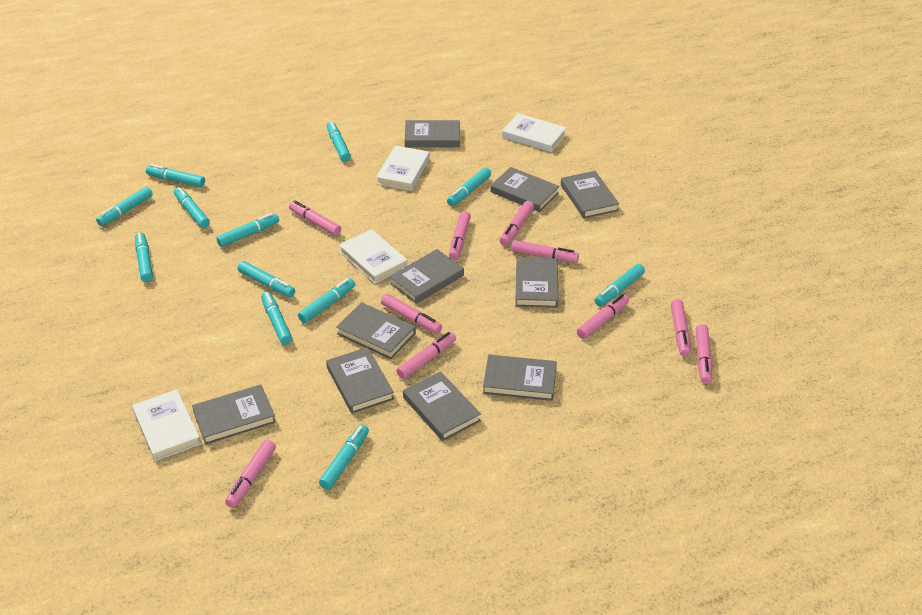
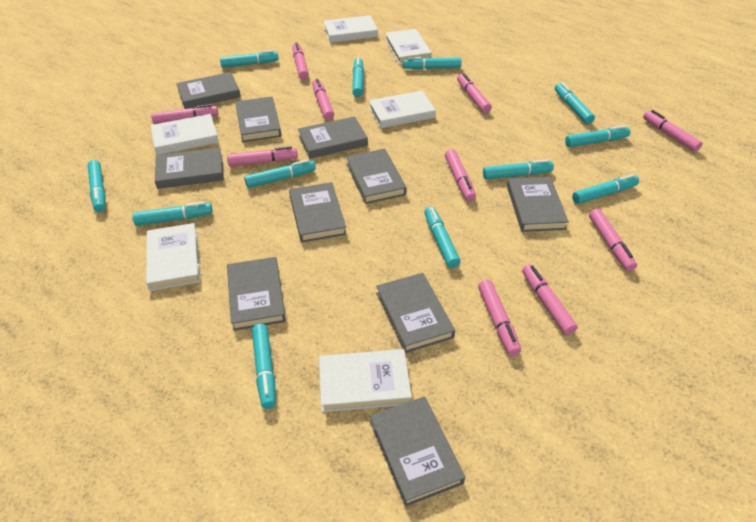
white book: [132,390,201,461] [339,229,408,283] [376,145,430,191] [502,113,567,152] = 4 -> [146,223,200,291] [150,114,219,155] [319,349,412,412] [323,15,378,43] [369,91,436,128] [385,29,432,65] = 6

